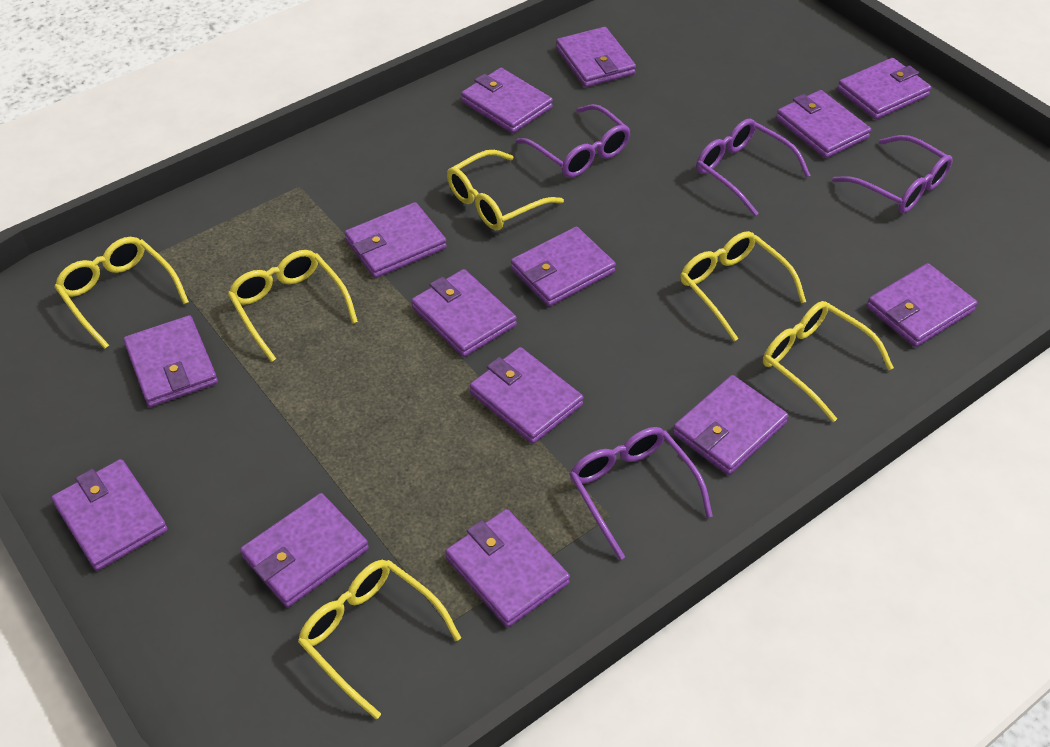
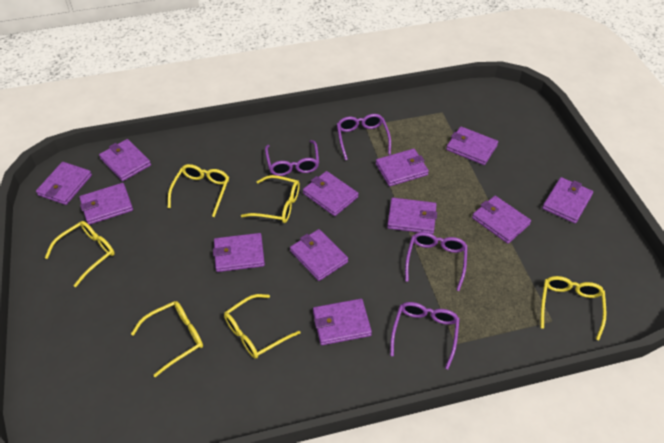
purple wallet: [51,459,167,571] [123,315,218,407] [240,493,369,607] [345,202,447,278] [411,269,517,357] [445,509,570,627] [461,68,553,133] [470,347,583,444] [511,227,616,306] [556,27,636,87] [673,375,788,475] [776,90,871,158] [837,58,932,119] [867,263,978,347] = 14 -> [36,162,92,205] [79,183,133,225] [99,139,151,181] [213,233,265,272] [290,229,348,281] [303,171,358,216] [313,299,372,345] [376,149,429,186] [387,198,437,234] [446,126,498,165] [472,196,531,244] [542,177,593,223] = 12

